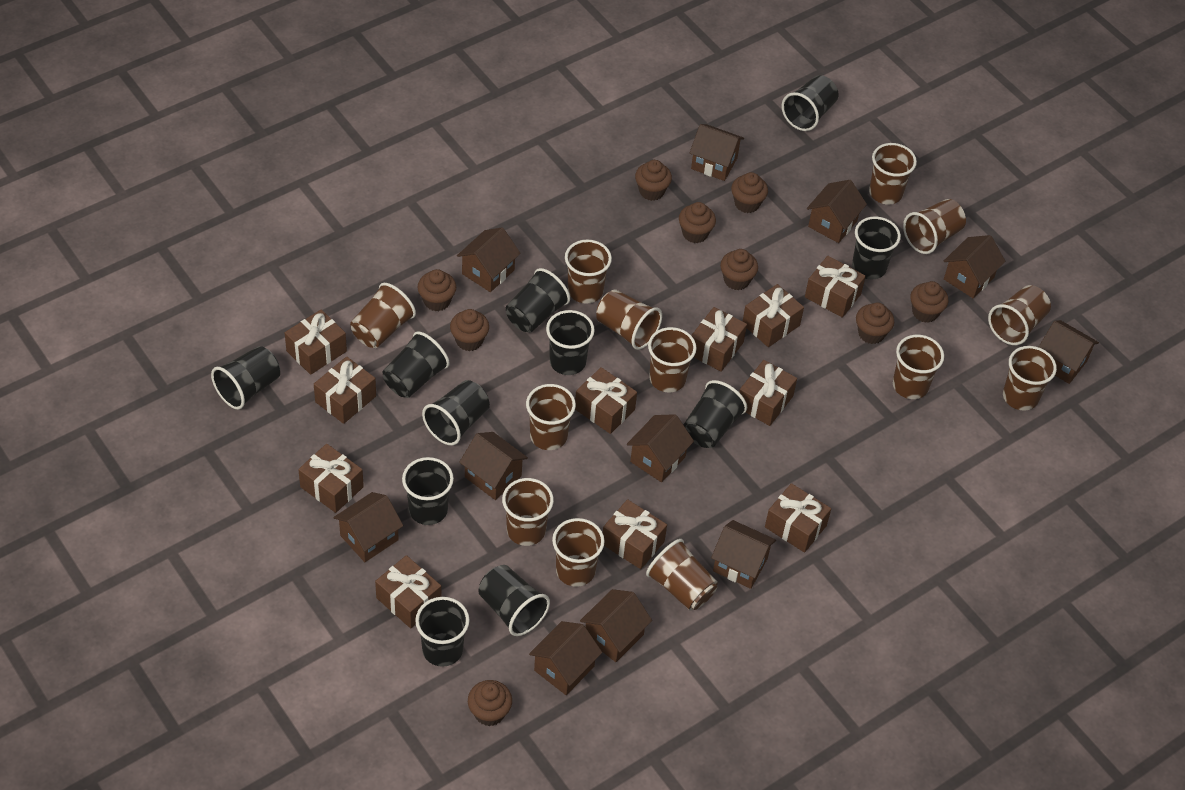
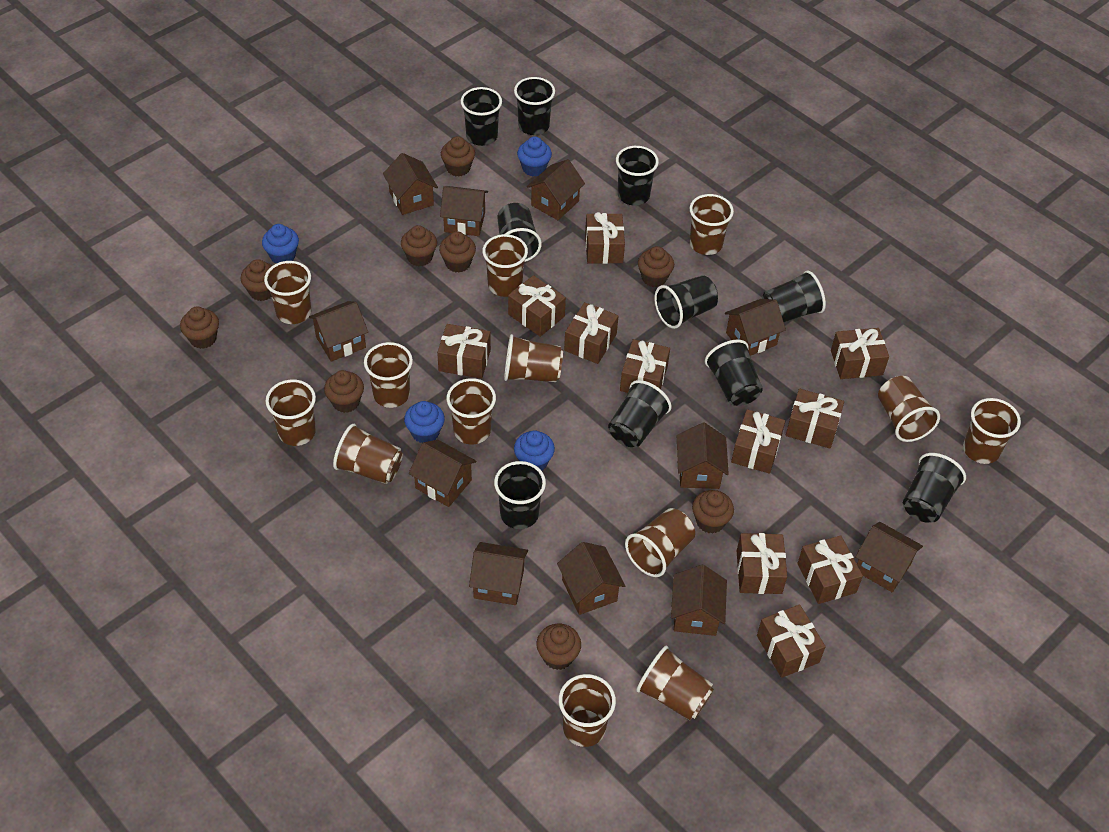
black cup: [211,346,280,410] [382,331,450,398] [402,457,454,525] [415,597,470,667] [422,380,490,446] [478,565,550,636] [506,268,570,333] [546,310,595,375] [684,380,747,448] [782,75,838,131] [852,217,901,279] = 11 -> [461,87,502,146] [494,461,546,529] [498,203,542,262] [514,77,555,135] [608,380,672,447] [616,146,659,206] [654,275,718,329] [705,340,763,406] [762,270,826,322] [903,453,966,523] = 10
blue cupcake: none = 0 -> [262,224,299,263] [404,401,445,443] [514,430,555,471] [517,136,552,177] = 4

